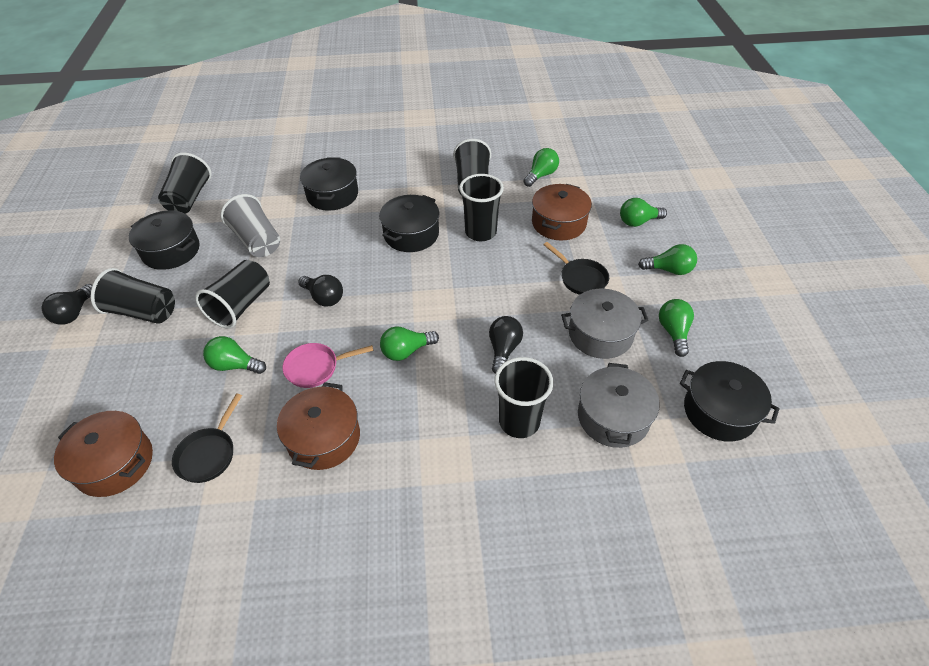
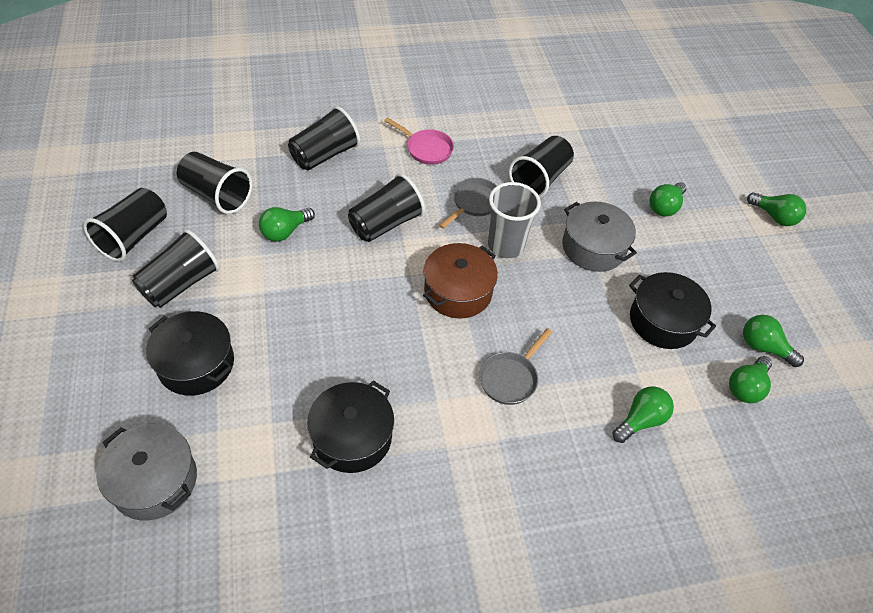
black light bulb: [41,284,93,325] [298,275,343,307] [489,316,523,374] = 3 -> none = 0
black pan: [172,393,242,483] [543,242,609,295] = 2 -> none = 0
black pot: [129,210,200,270] [300,157,358,211] [379,195,440,252] [680,361,780,442] = 4 -> [146,311,234,396] [307,381,394,473] [629,272,716,349] = 3
brown pot: [54,411,153,497] [277,382,360,470] [532,184,592,241] = 3 -> [423,243,498,319] = 1
grey pan: none = 0 -> [439,178,497,229] [479,328,552,405] = 2

